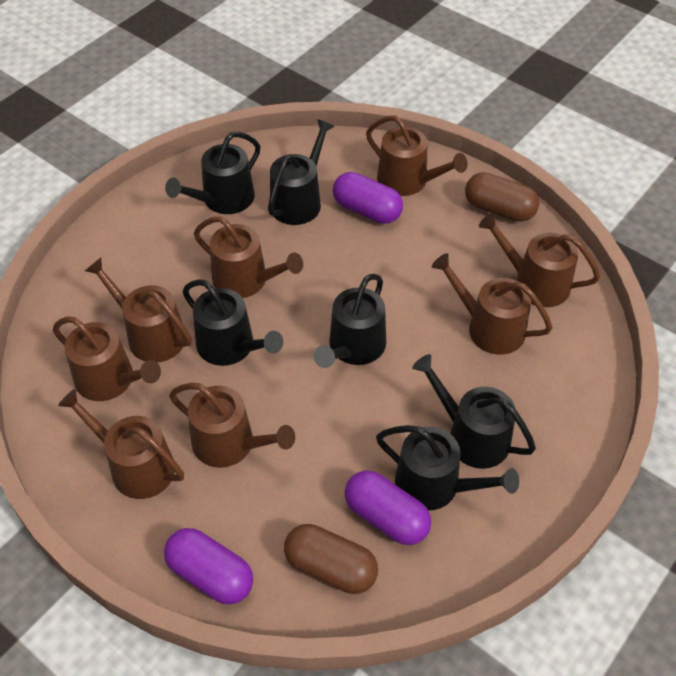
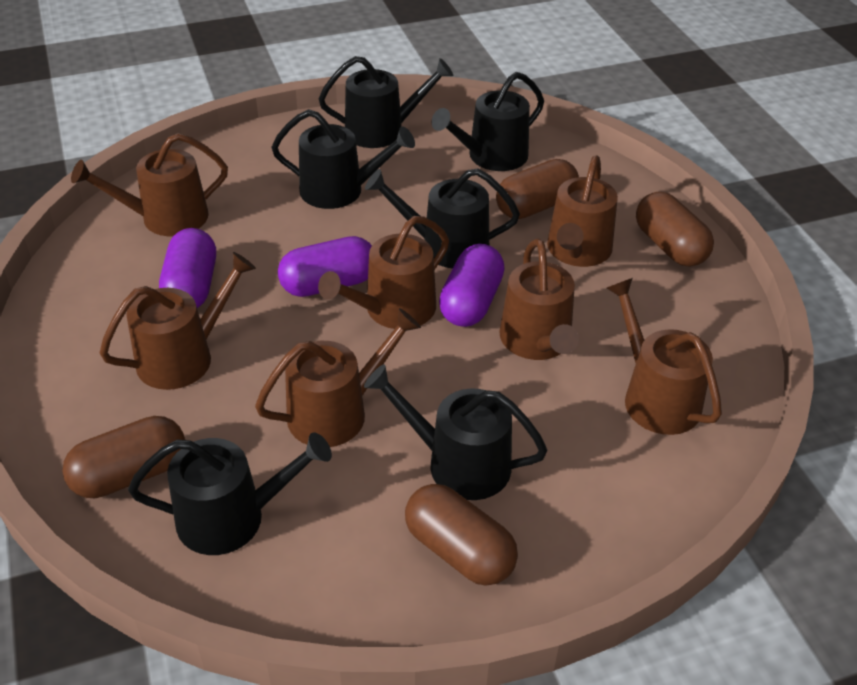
brown capsule: [284,524,378,594] [465,172,539,222] = 2 -> [62,416,185,498] [405,484,518,586] [496,159,579,219] [636,192,714,267] = 4
brown watering can: [53,316,161,401] [58,389,184,499] [85,258,192,363] [169,383,295,468] [194,216,303,298] [366,115,468,196] [432,253,553,355] [479,213,600,307] = 8 -> [71,133,228,236] [100,252,256,390] [255,308,421,447] [318,216,449,329] [499,238,579,360] [547,155,618,267] [607,278,722,435] = 7

